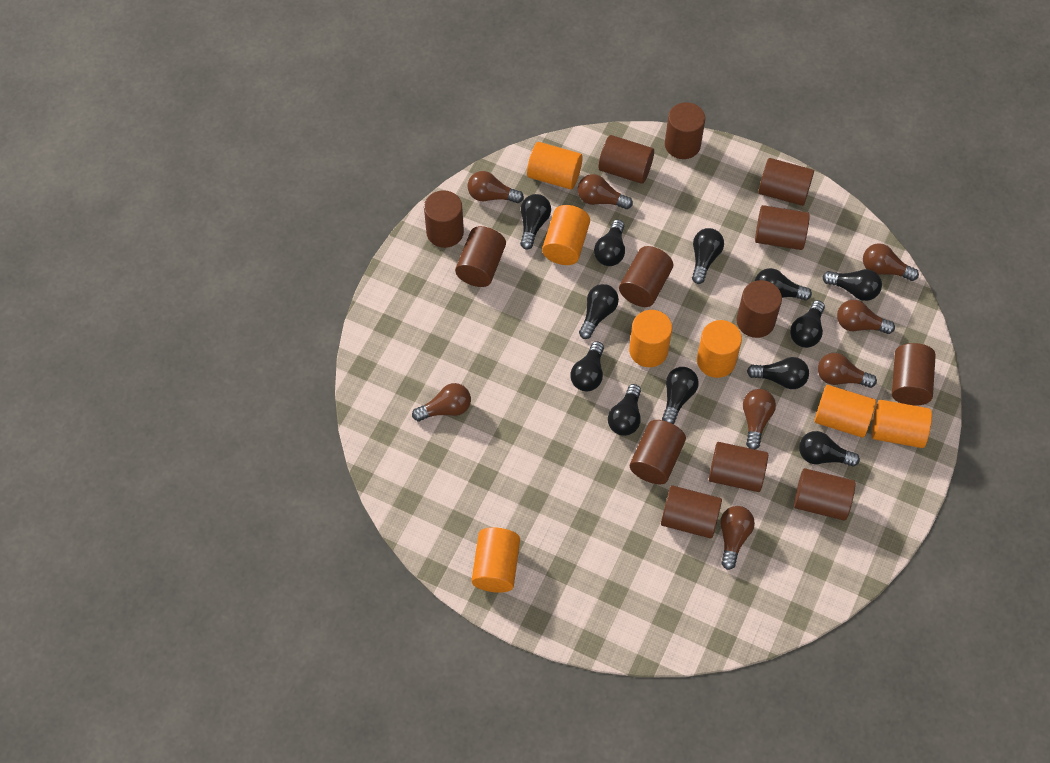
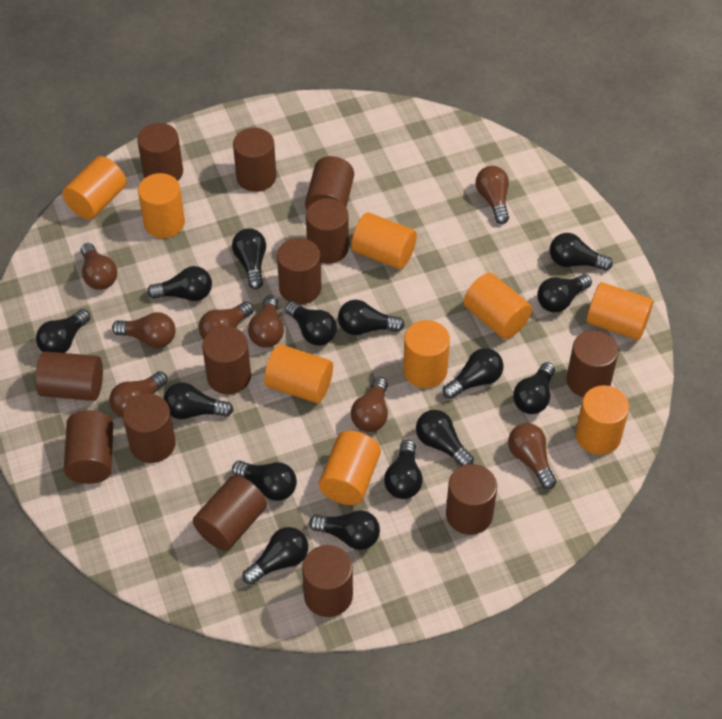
black light bulb: [520,194,551,250] [570,341,604,392] [579,284,619,339] [594,220,625,266] [608,384,641,436] [662,367,699,424] [692,228,724,284] [747,357,809,389] [755,268,812,300] [790,300,825,348] [799,431,860,467] [822,269,882,301] = 12 -> [36,309,91,353] [147,266,212,301] [163,382,234,419] [232,228,266,289] [232,461,297,501] [242,527,308,585] [285,301,337,346] [309,510,380,550] [338,300,405,335] [384,440,423,499] [416,410,474,466] [443,348,504,399] [513,362,555,414] [537,274,592,312] [550,233,613,271] = 15
orange cylinder: [472,527,520,593] [527,142,583,190] [542,205,590,265] [629,310,672,367] [697,320,742,378] [815,385,876,438] [871,400,932,448] = 7 -> [62,156,127,220] [138,173,185,238] [264,344,333,403] [319,431,381,505] [351,212,417,269] [403,320,450,388] [463,273,532,339] [576,385,629,455] [587,282,653,340] = 9

